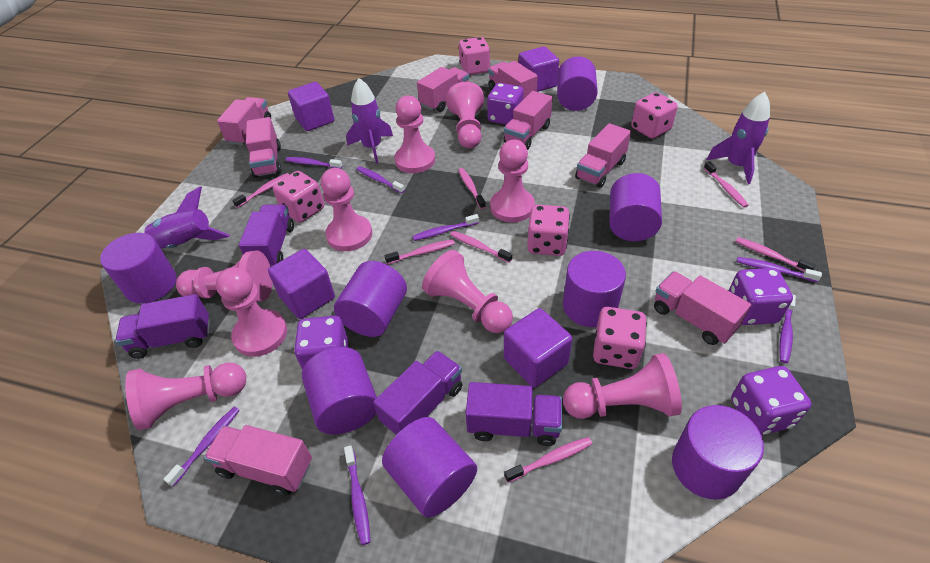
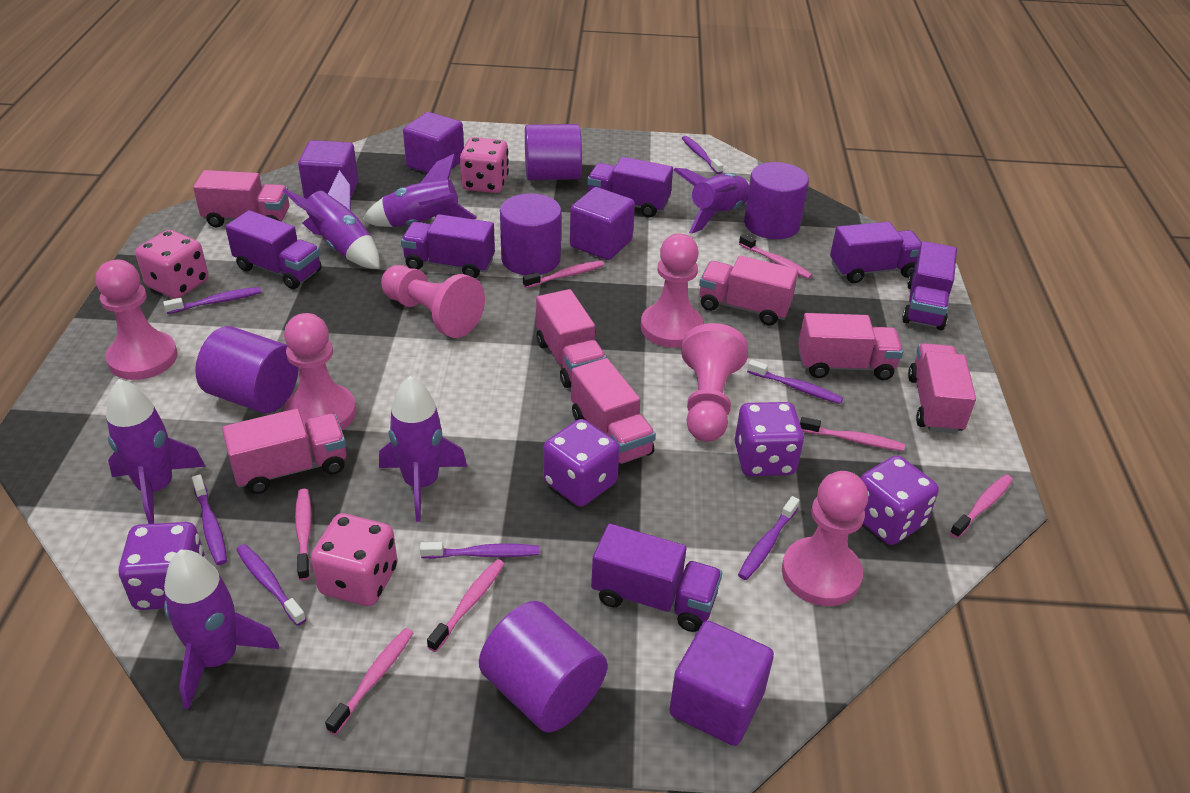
pink dice: [273,171,324,223] [459,37,490,75] [527,205,570,256] [593,307,647,369] [631,92,678,139] = 5 -> [135,230,209,299] [311,513,397,606] [460,137,509,193] = 3
pink pawn: [125,363,246,430] [176,250,273,302] [216,267,287,357] [321,168,372,251] [395,95,435,173] [422,250,513,333] [446,82,484,148] [490,140,535,222] [563,353,682,419] = 9 -> [96,260,177,380] [284,313,356,433] [381,265,485,338] [641,234,703,348] [681,323,748,442] [782,471,868,606] = 6
pink truck: [204,425,312,496] [217,97,271,145] [246,117,281,178] [417,67,469,112] [488,61,538,99] [503,91,553,150] [575,123,631,188] [654,271,751,345] = 8 -> [193,170,289,227] [222,409,346,494] [536,289,607,388] [571,358,656,464] [699,256,798,325] [798,313,903,380] [908,343,976,433] = 7
purple cylinder: [100,233,177,304] [302,347,377,434] [334,261,407,337] [382,417,477,518] [557,56,598,111] [563,251,626,327] [609,173,662,241] [672,405,764,500] = 8 -> [195,326,299,414] [479,601,607,732] [500,193,561,275] [525,124,582,180] [744,162,809,239] = 5
purple rocket: [141,187,230,249] [346,78,393,164] [707,92,770,184] = 3 -> [106,379,206,524] [164,550,279,709] [283,170,379,269] [362,154,477,227] [379,376,467,522] [674,168,750,234] = 6
purple truck: [115,294,210,359] [239,204,294,267] [373,350,463,435] [466,382,562,446] = 4 -> [225,210,322,289] [401,214,495,278] [587,157,673,217] [591,523,722,632] [830,222,921,283] [902,241,957,330] = 6

